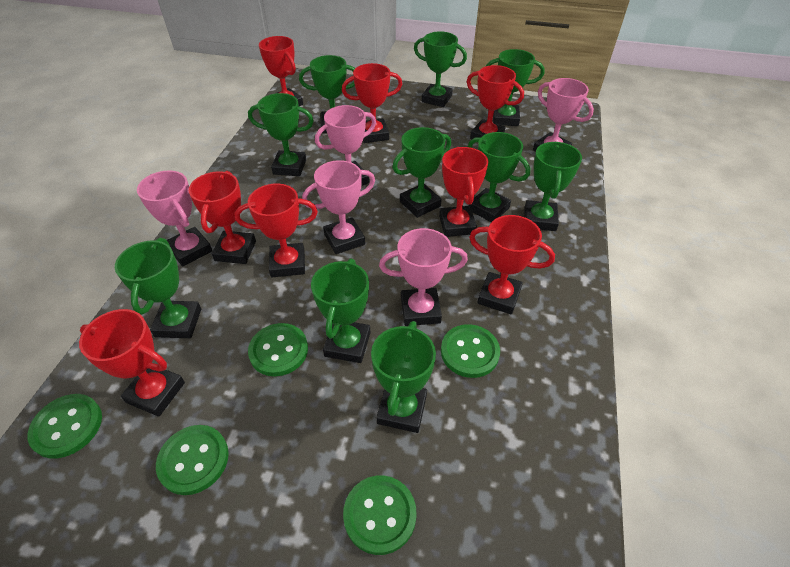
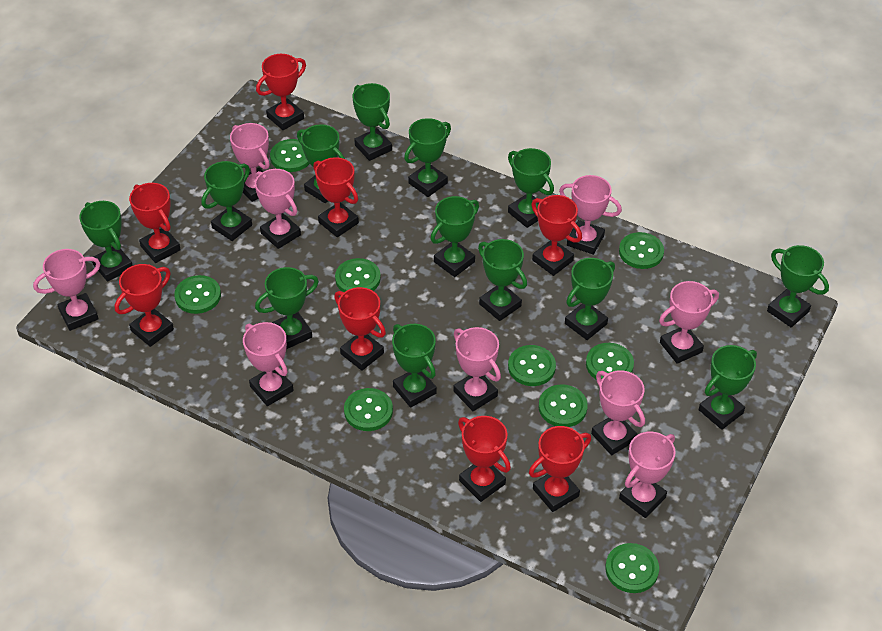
green button: [27,394,102,459] [156,425,229,495] [248,323,308,376] [343,475,417,555] [441,324,500,378] = 5 -> [174,275,221,314] [270,139,310,172] [335,258,381,292] [344,388,393,431] [508,345,556,386] [539,384,588,427] [586,343,634,380] [605,543,659,593] [619,232,664,269] = 9
green trophy: [115,238,201,338] [248,93,314,176] [299,55,355,133] [311,259,371,363] [371,321,436,433] [392,127,451,218] [414,31,467,107] [468,132,530,222] [486,49,545,126] [524,142,582,231] = 10 -> [79,201,133,282] [201,161,252,241] [255,267,319,349] [297,124,345,203] [353,83,392,161] [392,324,437,408] [404,118,451,197] [431,196,479,277] [478,239,527,321] [508,148,554,228] [565,258,615,340] [699,345,757,430] [767,245,829,327] = 13
pink trophy: [137,170,212,266] [302,160,375,254] [315,105,376,186] [379,228,468,326] [533,78,594,152] = 5 -> [33,249,101,331] [230,123,270,202] [243,322,294,406] [255,169,301,249] [454,327,501,411] [559,175,622,255] [591,370,645,455] [619,432,676,518] [659,281,719,364] = 9

